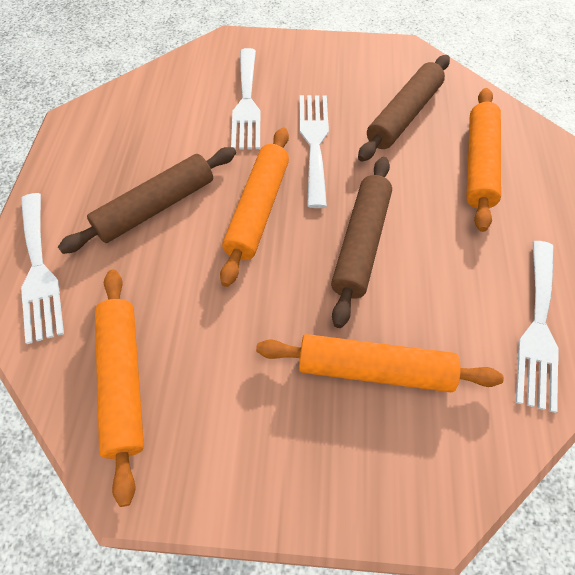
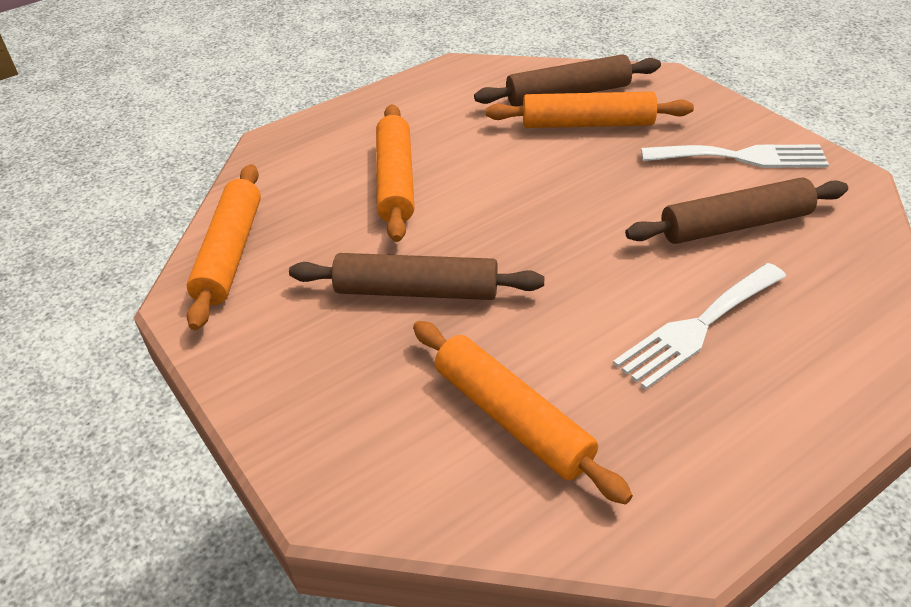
white fork: [21,193,64,344] [231,48,261,150] [300,95,329,208] [516,241,559,413] = 4 -> [613,263,786,390] [641,145,829,168] = 2

